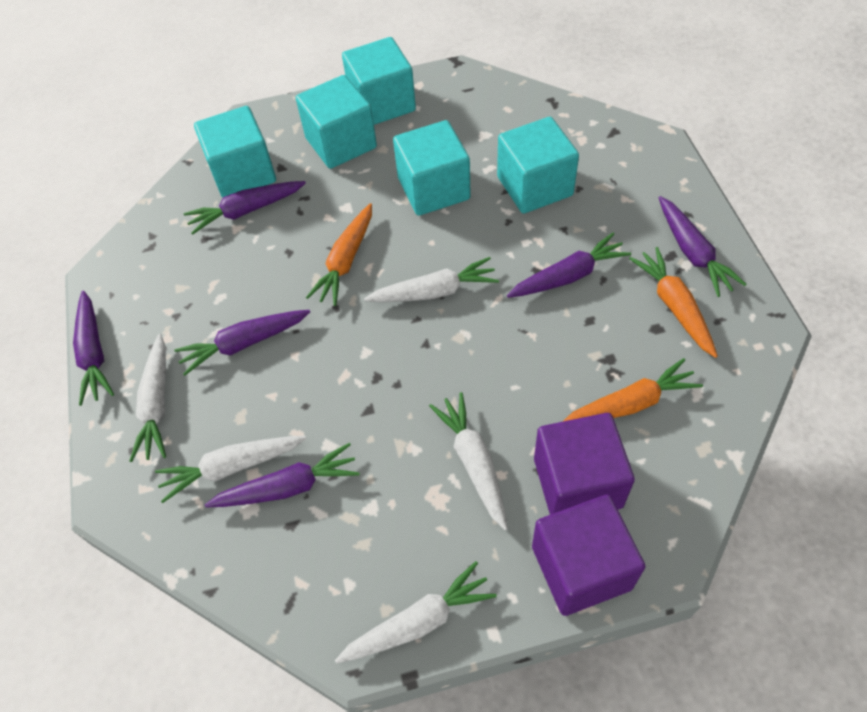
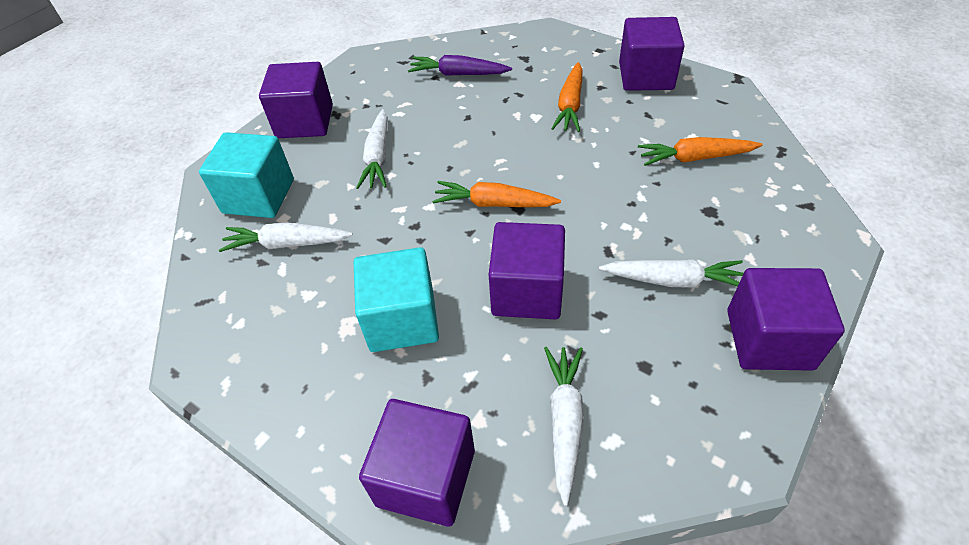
purple carrot: [73,291,114,406] [174,310,310,376] [184,181,306,235] [205,443,360,507] [507,233,631,298] [659,196,747,297] = 6 -> [408,55,512,76] = 1
purple cube: [532,494,645,616] [534,413,635,515] = 2 -> [259,62,333,138] [359,399,475,526] [489,222,565,319] [619,17,685,91] [727,268,845,371] = 5
turquoise cube: [194,106,276,198] [296,75,377,169] [342,37,416,125] [393,120,471,216] [497,117,579,214] = 5 -> [199,132,294,218] [354,247,439,352] = 2
white carrot: [130,334,166,462] [155,436,306,503] [335,561,497,664] [364,257,499,302] [429,392,508,530] = 5 -> [219,223,353,252] [356,109,388,189] [544,347,584,506] [599,259,744,288] = 4

